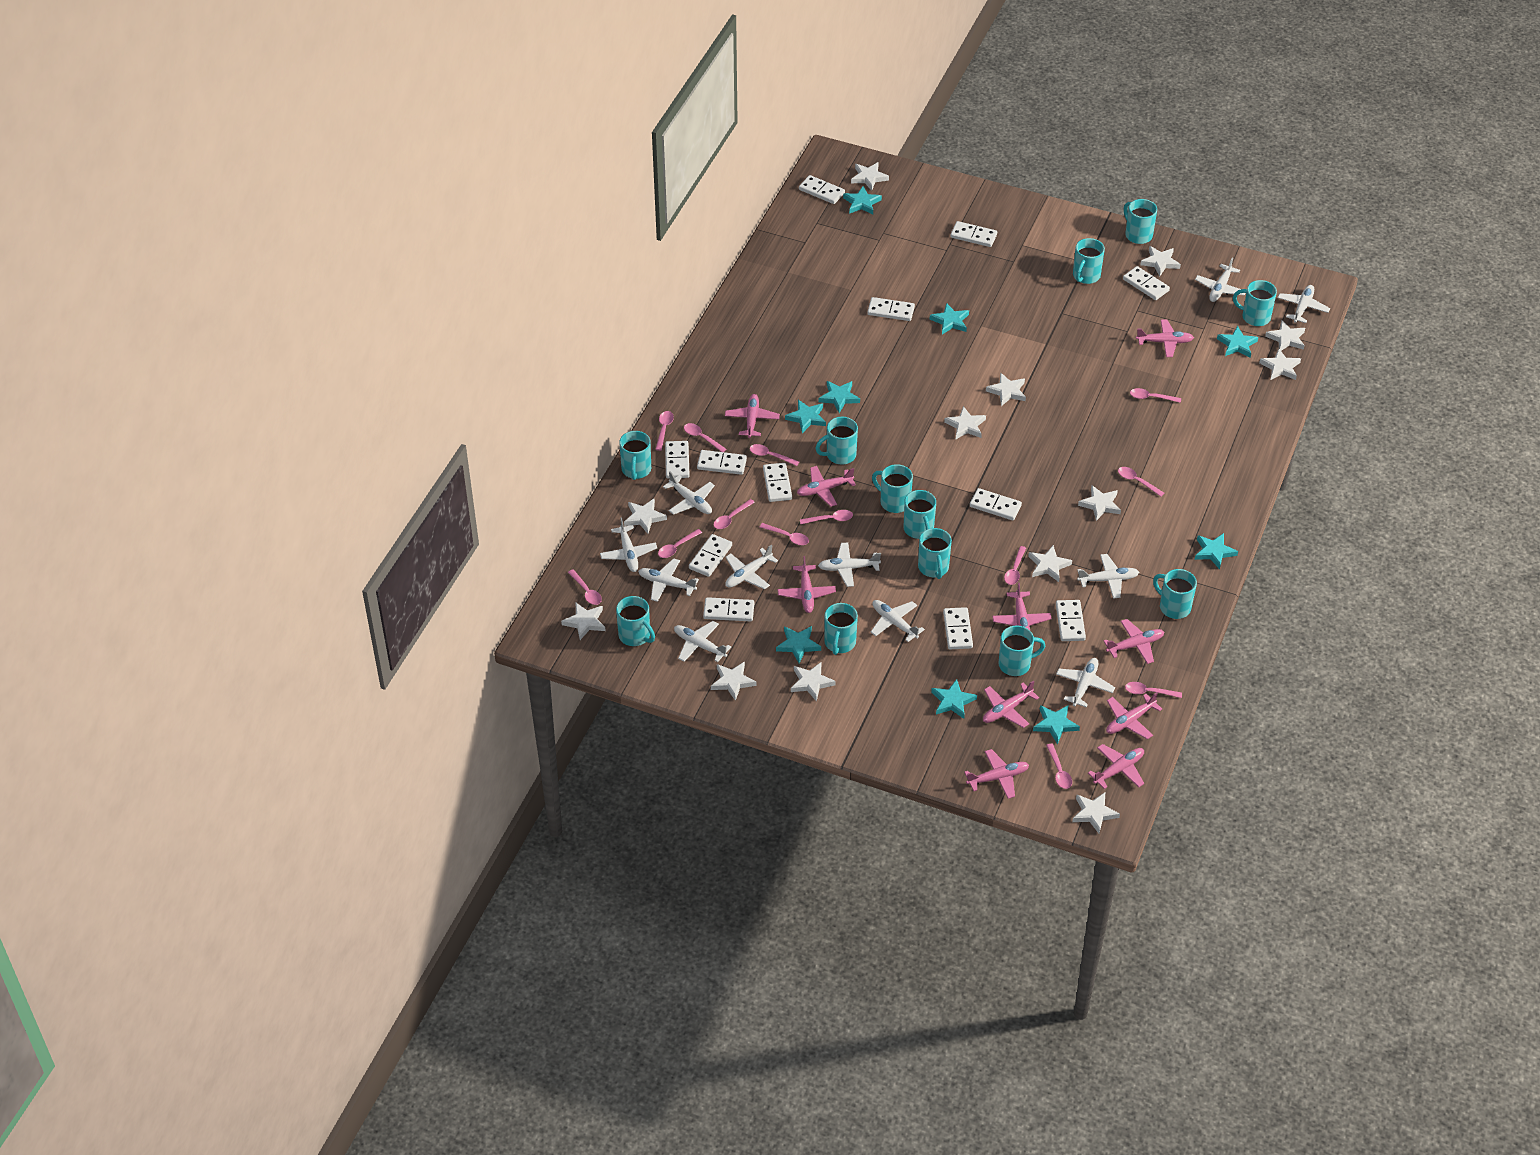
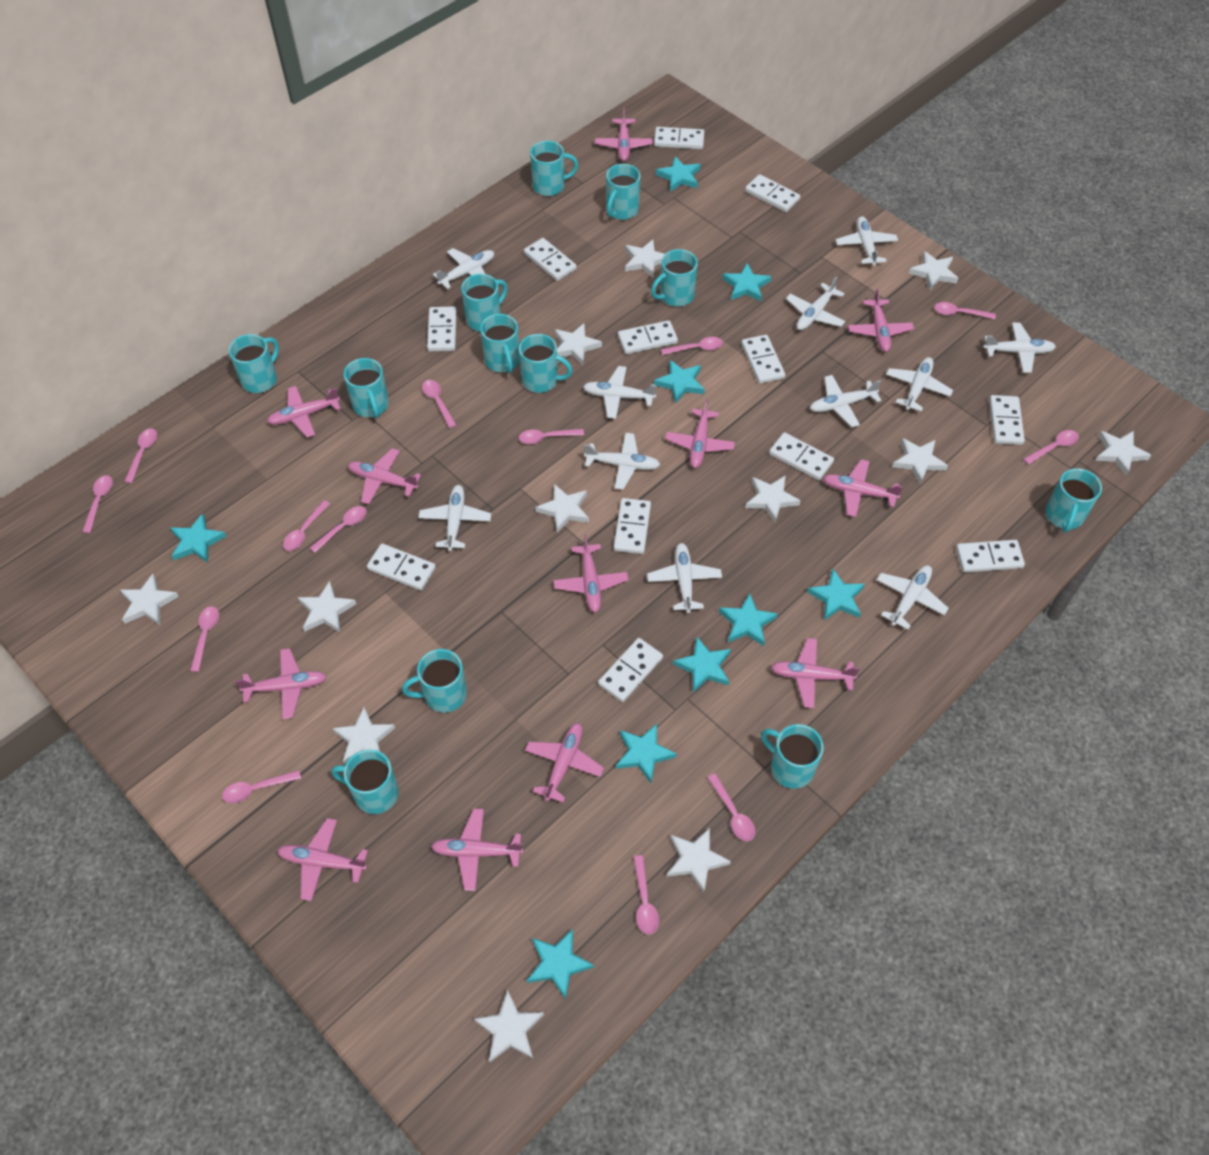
pink plane: [725,394,780,438] [778,556,836,613] [797,466,856,507] [964,749,1029,799] [983,681,1039,728] [992,583,1052,630] [1088,744,1144,789] [1104,619,1164,664] [1106,692,1162,739] [1136,320,1194,357] = 10 -> [236,648,327,719] [267,386,341,438] [277,818,368,901] [348,448,421,504] [431,809,523,891] [525,723,604,803] [553,535,628,612] [595,107,653,161] [665,399,735,468] [771,638,860,708] [823,459,903,517] [848,288,914,352] = 12
white star: [561,603,606,640] [624,498,667,534] [711,661,756,701] [791,662,836,702] [851,162,889,191] [944,406,986,439] [986,373,1026,406] [1028,545,1072,582] [1072,792,1120,833] [1078,485,1121,521] [1140,246,1181,276] [1259,349,1301,380] [1265,320,1305,351] = 13 -> [120,574,179,625] [298,581,356,633] [332,707,395,765] [474,990,544,1062] [536,484,589,533] [555,323,602,365] [625,239,665,278] [667,828,731,893] [745,475,801,522] [892,438,948,484] [909,251,958,290] [1095,431,1151,476] = 12

